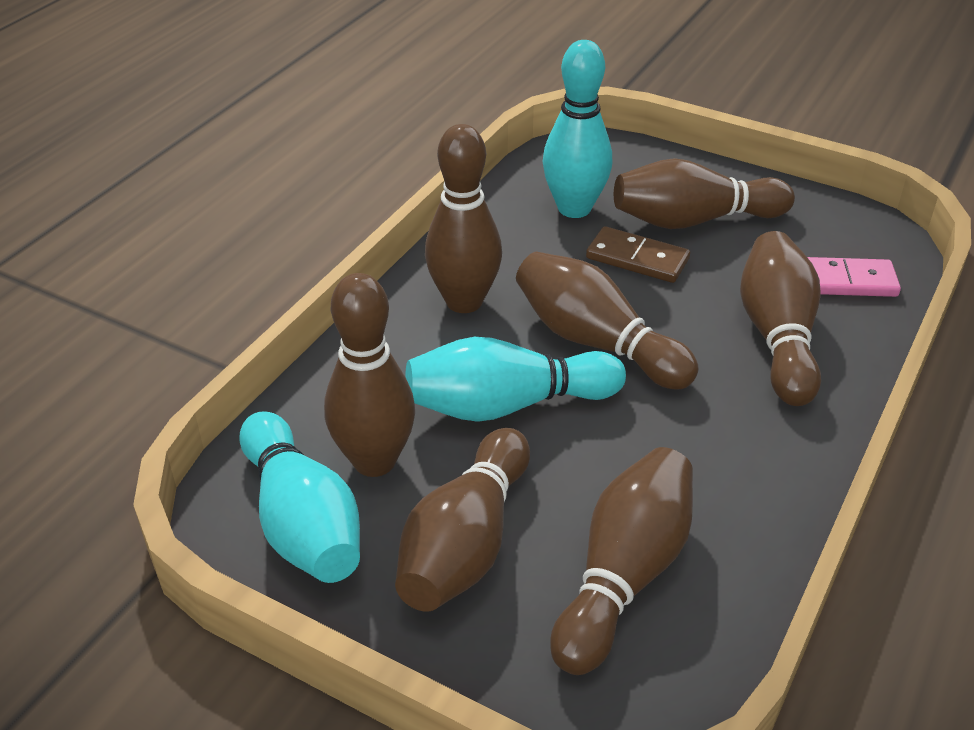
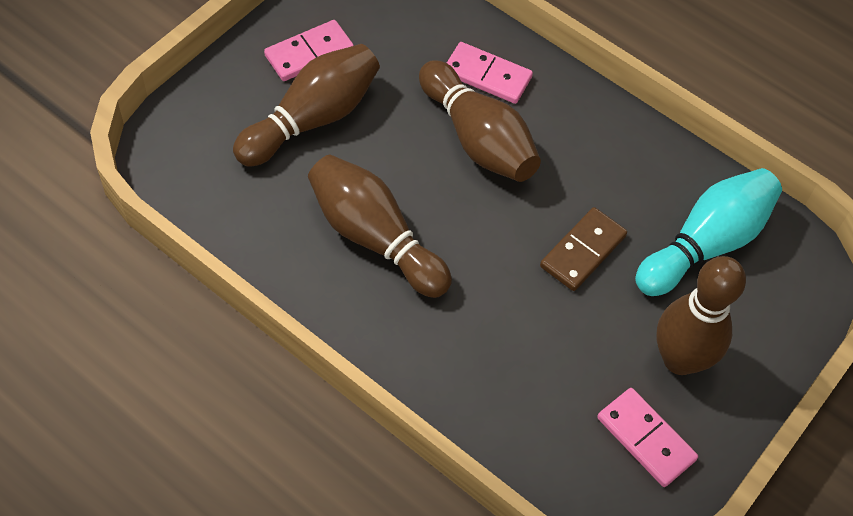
brown bowling pin: [324,273,415,477] [395,428,530,612] [425,124,502,313] [516,251,699,389] [550,447,693,675] [614,158,795,229] [740,231,821,406] = 7 -> [233,44,380,167] [308,154,452,298] [419,60,541,182] [657,256,746,375] = 4
pink domino: [807,257,901,297] = 1 -> [264,20,354,81] [447,42,533,104] [597,388,698,487] = 3
turquoise bowling pin: [239,411,360,583] [405,337,626,422] [542,40,612,218] = 3 -> [635,168,782,296] = 1

